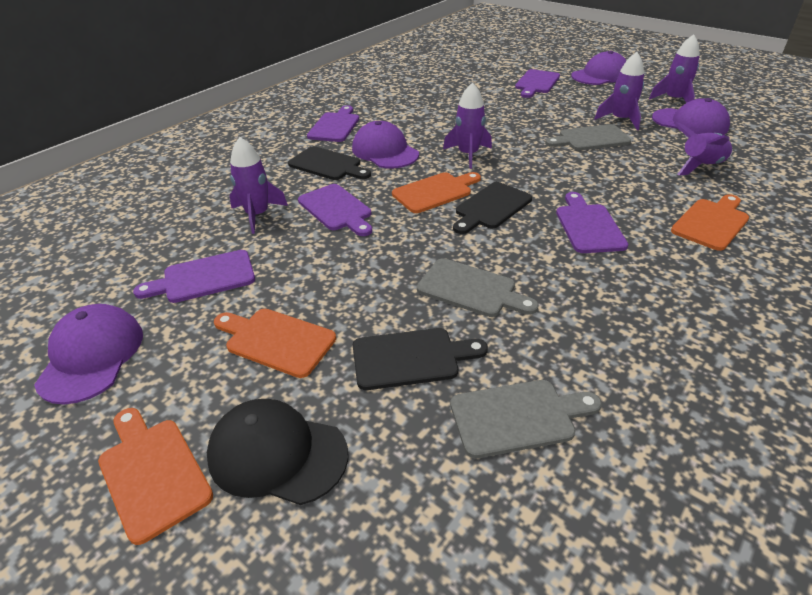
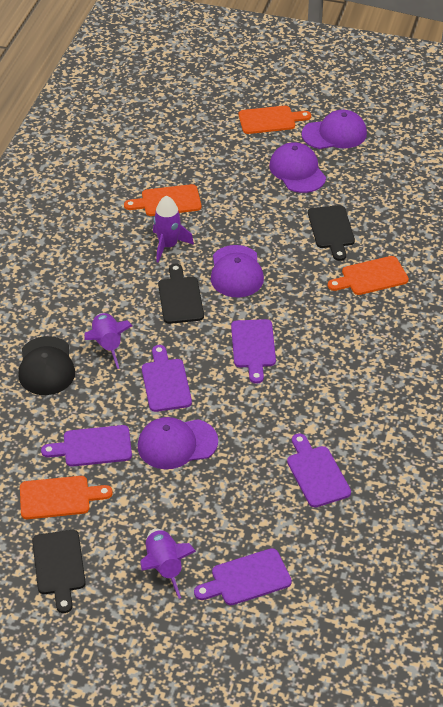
grey cutting board: [417,258,539,317] [450,380,602,458] [545,124,631,150] = 3 -> none = 0
purple rocket: [230,137,288,234] [443,82,492,169] [594,52,644,130] [649,34,700,103] [673,121,733,175] = 5 -> [84,313,133,369] [140,528,196,599] [153,195,194,262] = 3

